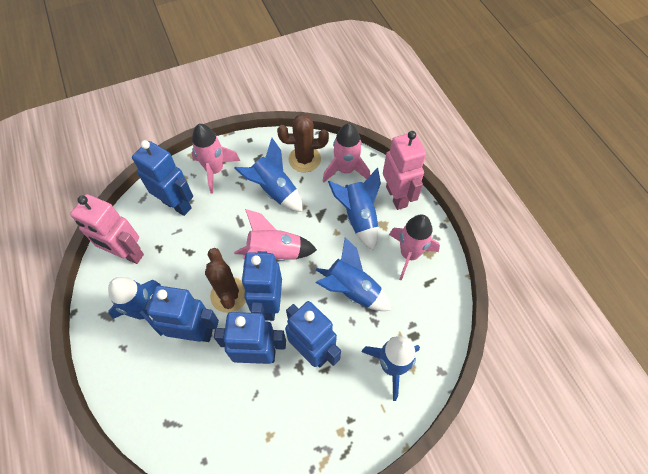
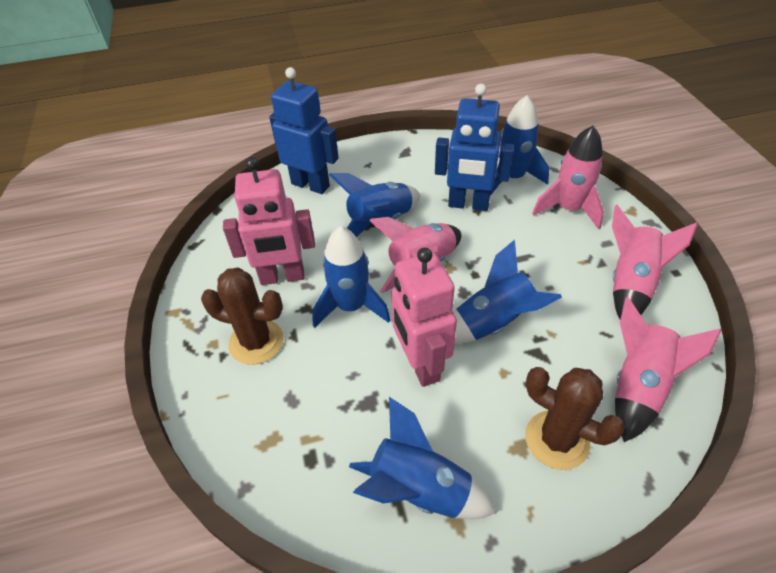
blue robot: [132,140,193,216] [145,286,219,342] [214,312,286,364] [241,251,282,321] [285,301,341,368] = 5 -> [269,67,339,194] [435,84,514,211] = 2

